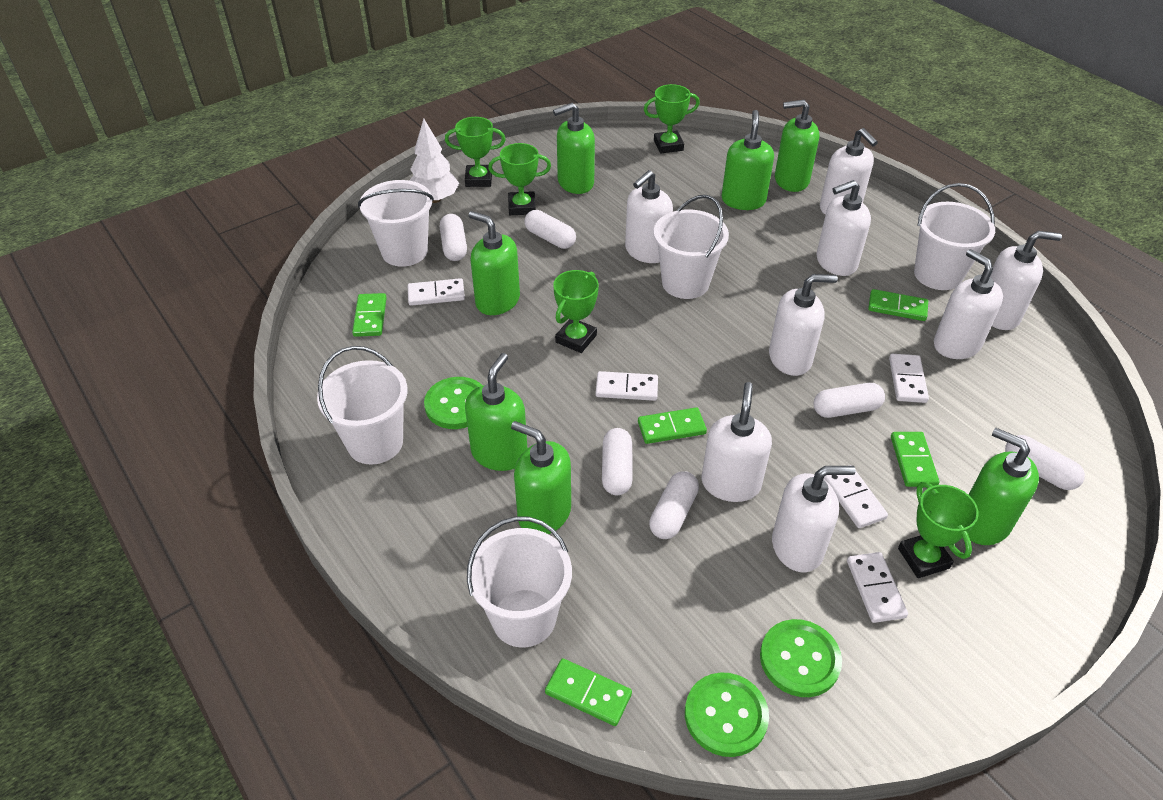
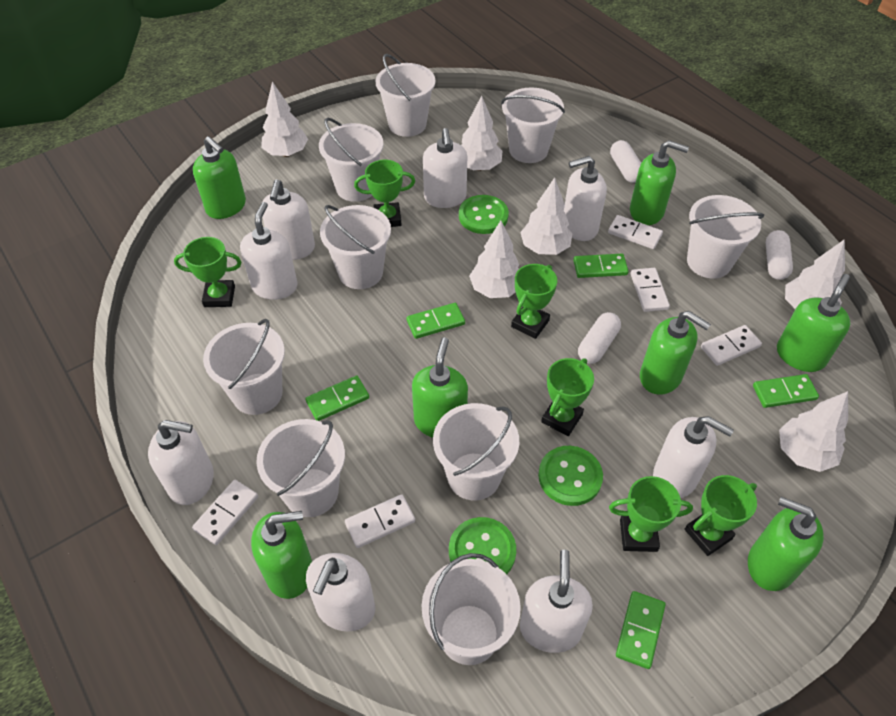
green trophy: [445,117,506,187] [488,143,551,215] [553,270,599,353] [644,84,700,154] [898,482,979,578] = 5 -> [174,237,241,307] [354,160,415,227] [511,264,557,339] [541,358,594,436] [609,476,693,552] [684,475,757,556] = 6
white bucket: [317,346,407,465] [358,180,434,267] [467,516,572,647] [653,195,729,299] [914,183,995,290] = 5 -> [203,319,285,415] [256,419,345,517] [319,118,384,202] [320,205,391,289] [376,54,435,137] [422,553,521,665] [433,403,519,501] [501,87,565,163] [687,195,764,278] = 9
white capsule: [440,214,467,261] [525,210,576,249] [602,428,632,495] [649,471,699,539] [813,383,885,418] [1005,435,1085,490] = 6 -> [578,312,621,364] [610,140,641,183] [766,230,793,280] = 3
white tree: [409,118,459,203] = 1 -> [261,81,308,157] [461,95,503,171] [469,220,519,298] [520,177,572,255] [779,391,848,472] [785,239,845,309] = 6

